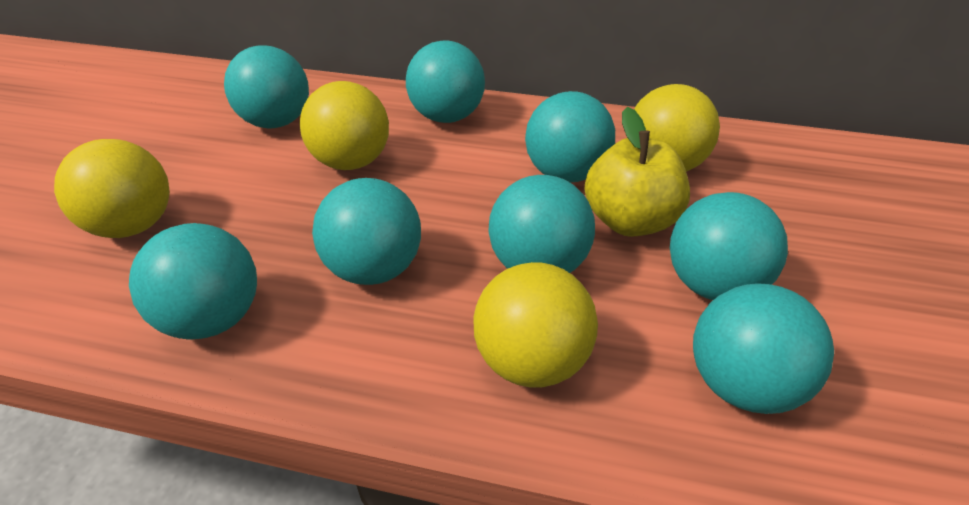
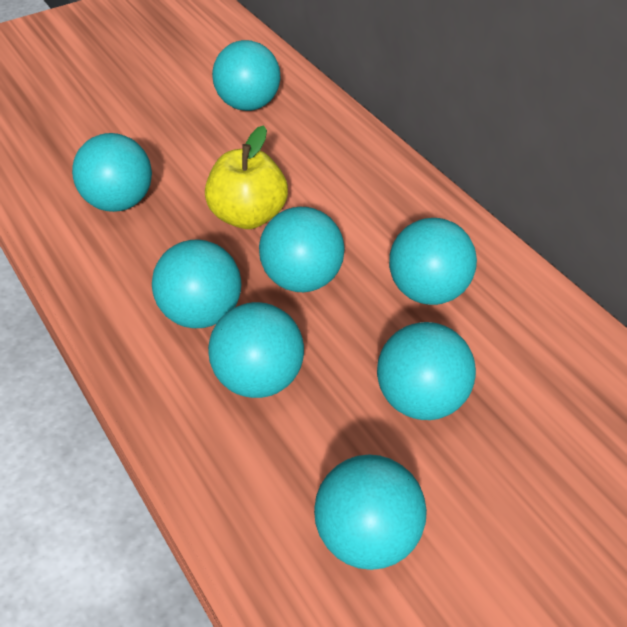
yellow ball: [54,139,170,238] [299,81,389,170] [473,262,598,388] [634,84,720,172] = 4 -> none = 0

